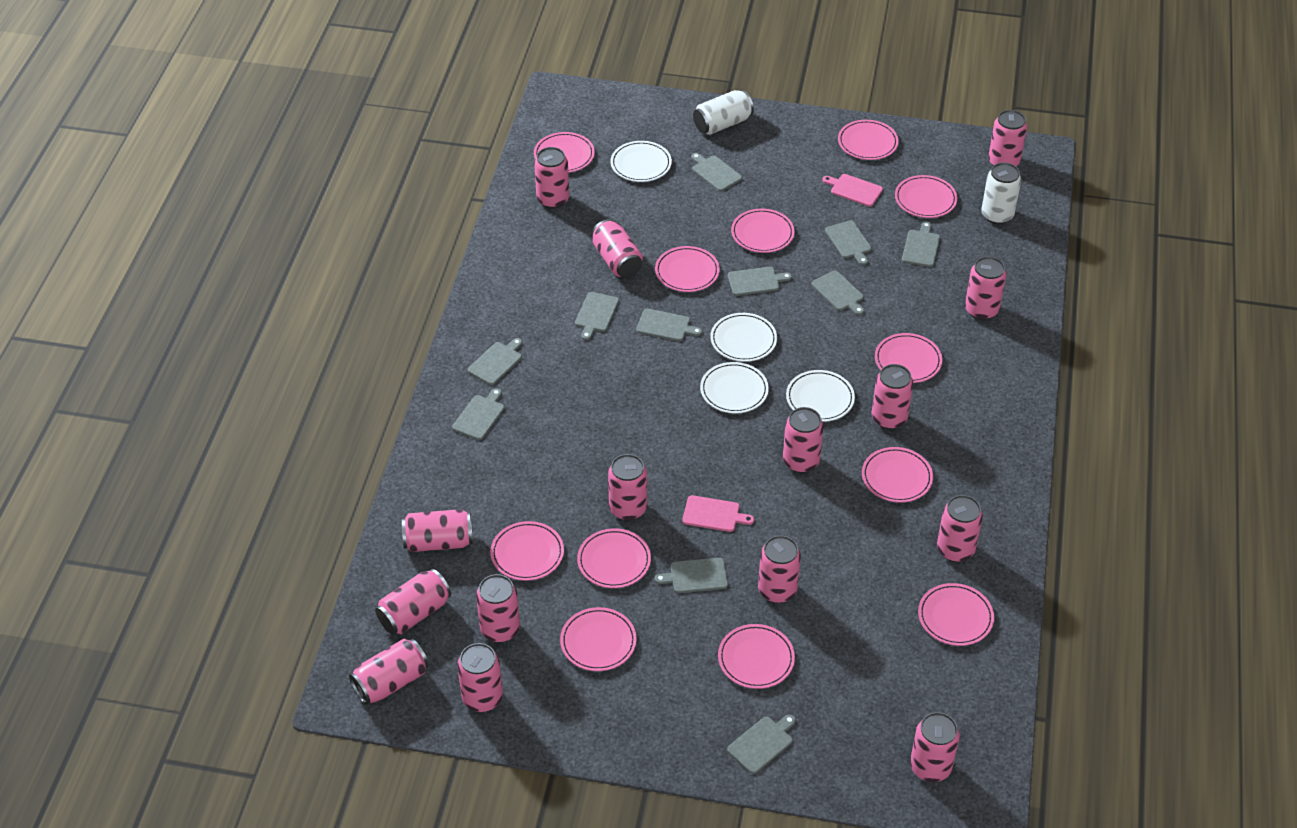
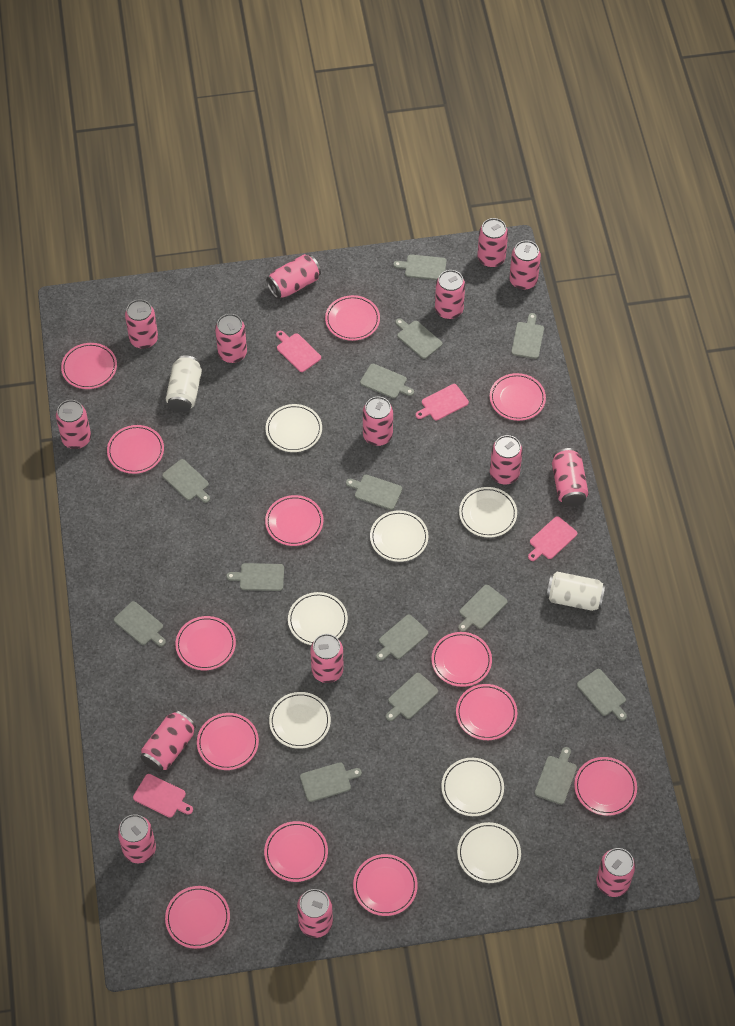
grey cutting board: [452,388,504,440] [468,338,522,385] [575,292,619,340] [636,309,702,341] [655,558,728,593] [691,153,742,191] [727,715,796,774] [728,267,792,296] [812,270,864,315] [825,220,871,265] [902,222,940,267] = 11 -> [114,601,166,646] [162,459,210,503] [226,563,284,591] [300,762,362,802] [346,475,402,510] [360,364,414,399] [376,615,428,661] [386,673,438,721] [393,254,447,280] [395,318,442,359] [458,585,507,632] [511,313,544,359] [535,747,577,805] [577,669,627,721] = 14
pink cutting board: [682,495,754,532] [822,174,883,207] = 2 -> [133,774,193,818] [276,331,321,372] [416,384,469,421] [528,516,577,561] = 4
pink plate: [490,521,564,581] [534,132,595,173] [560,607,637,671] [577,528,651,588] [655,246,720,292] [718,624,795,689] [731,209,795,253] [838,120,899,160] [862,447,933,503] [875,333,942,383] [895,175,958,218] [918,583,994,646] = 12 -> [61,343,117,389] [107,425,164,474] [165,886,230,949] [175,616,236,670] [197,713,259,770] [264,821,328,882] [265,495,323,546] [325,295,380,341] [353,854,418,916] [431,632,492,687] [456,684,517,740] [490,373,546,421] [574,757,637,816] = 13
white plate: [611,141,672,182] [700,362,769,413] [710,313,777,362] [786,370,855,422] = 4 -> [266,404,322,452] [269,692,331,749] [288,592,348,645] [370,510,428,562] [441,758,504,816] [457,822,521,883] [459,487,517,538] = 7

